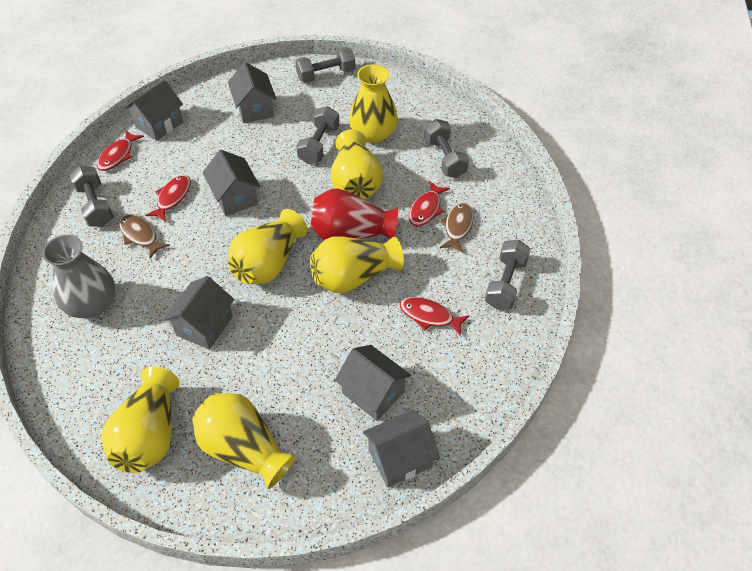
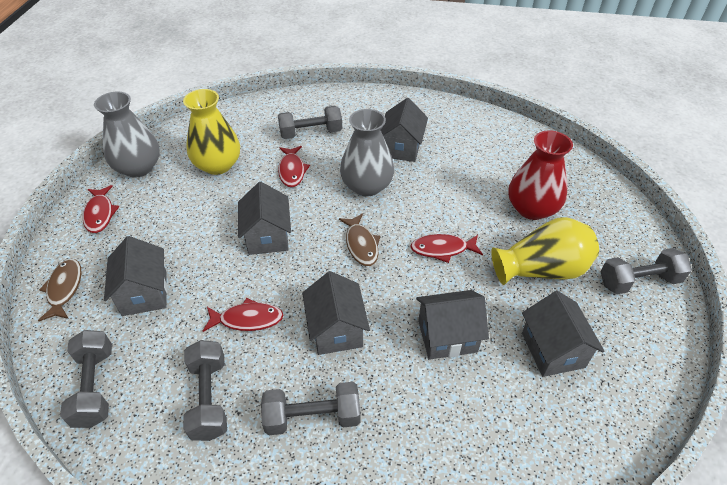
grey vase: [42,235,115,318] = 1 -> [94,91,160,178] [340,109,394,196] = 2
yellow vase: [101,366,180,473] [192,393,296,489] [228,209,307,284] [310,236,404,293] [331,129,383,199] [349,64,398,143] = 6 -> [183,89,240,175] [491,217,599,285] = 2

